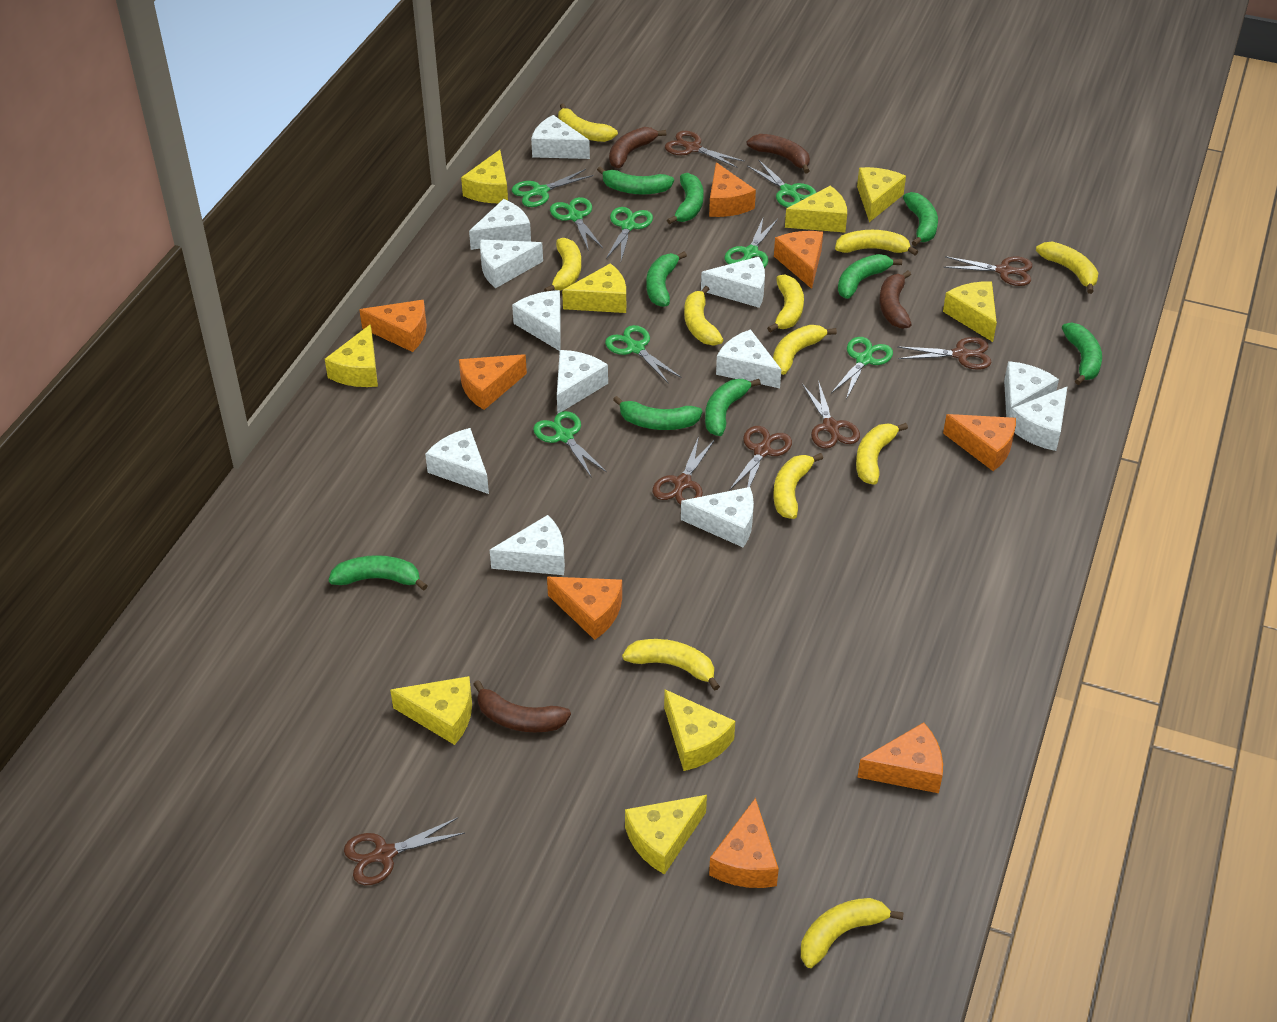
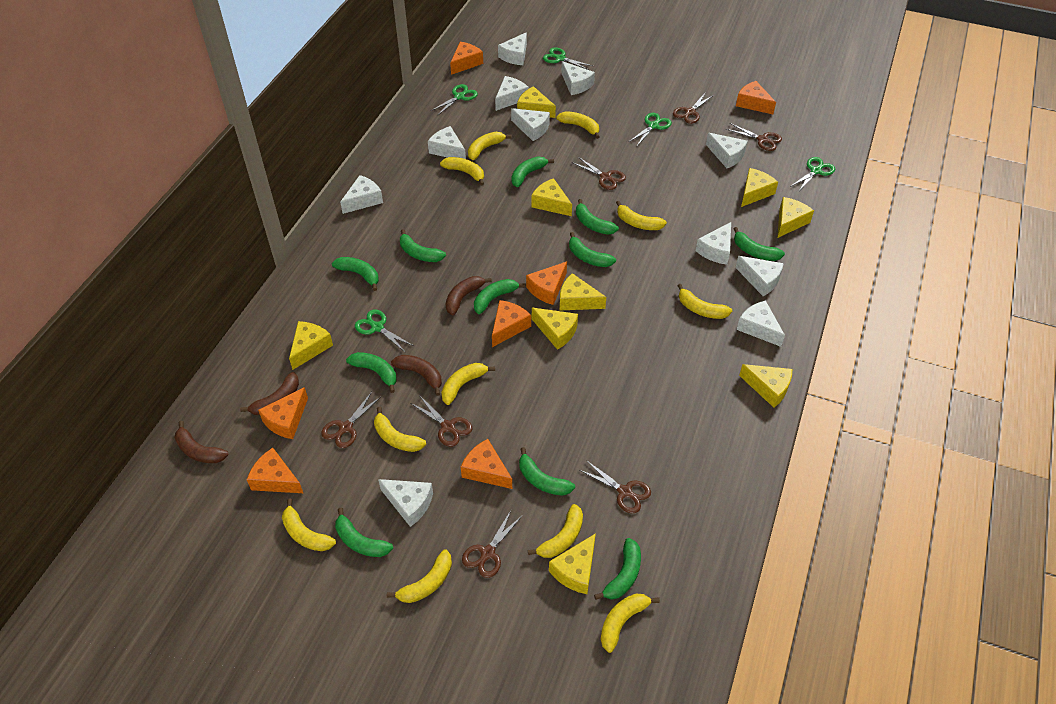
green banana: [328,555,428,591] [597,166,674,195] [613,396,702,430] [646,251,687,307] [667,173,704,224] [705,379,761,436] [838,254,902,299] [903,192,938,246] [1062,323,1102,385] = 9 -> [332,257,379,291] [335,507,393,557] [346,352,396,393] [400,229,446,262] [474,279,526,314] [511,156,554,187] [519,447,575,496] [569,232,616,267] [576,199,619,235] [594,538,641,600] [734,227,785,261] = 11
green scissors: [512,169,593,207] [533,411,607,478] [550,197,603,251] [605,325,682,384] [606,207,653,261] [724,218,778,268] [747,159,817,208] [831,337,893,399] = 8 -> [355,309,414,353] [431,84,478,116] [543,47,593,70] [629,113,672,146] [790,157,835,191] = 5
orange cheese: [359,300,427,352] [459,354,527,410] [547,577,622,640] [709,162,756,217] [709,798,779,888] [774,231,823,289] [857,722,943,793] [943,414,1016,471] = 8 -> [247,448,303,493] [258,387,308,439] [450,42,483,75] [461,439,512,489] [492,300,531,347] [526,261,567,305] [736,81,776,114] = 7
white cheese: [425,428,489,494] [469,199,531,250] [480,240,543,288] [490,515,565,575] [512,290,561,351] [531,115,590,159] [557,350,608,414] [681,487,754,547] [701,257,765,308] [716,329,781,388] [1004,361,1059,417] [1010,386,1068,451] = 12 -> [340,175,383,214] [378,479,433,527] [428,126,466,159] [495,76,529,111] [498,32,527,66] [511,108,550,141] [561,61,595,95] [696,222,731,265] [706,133,748,168] [735,256,784,296] [736,300,785,347] = 11

